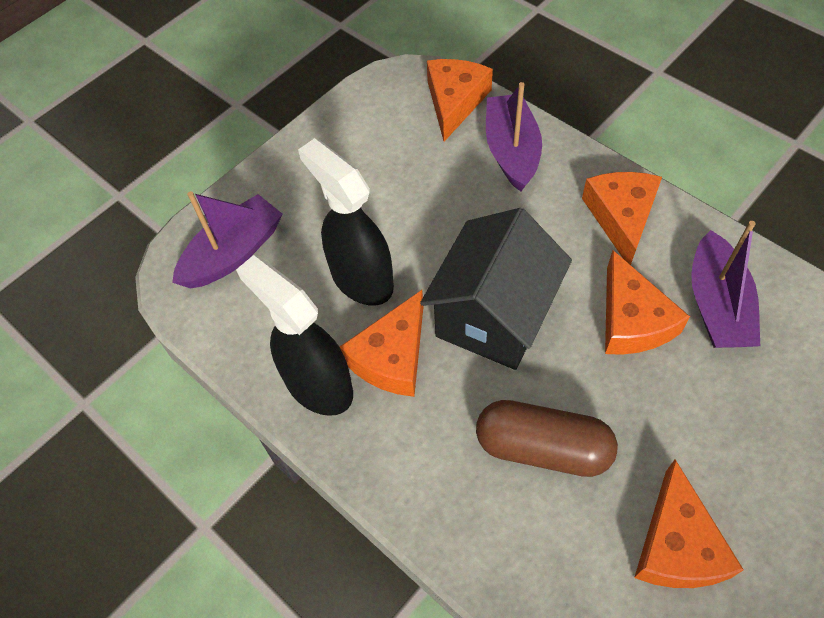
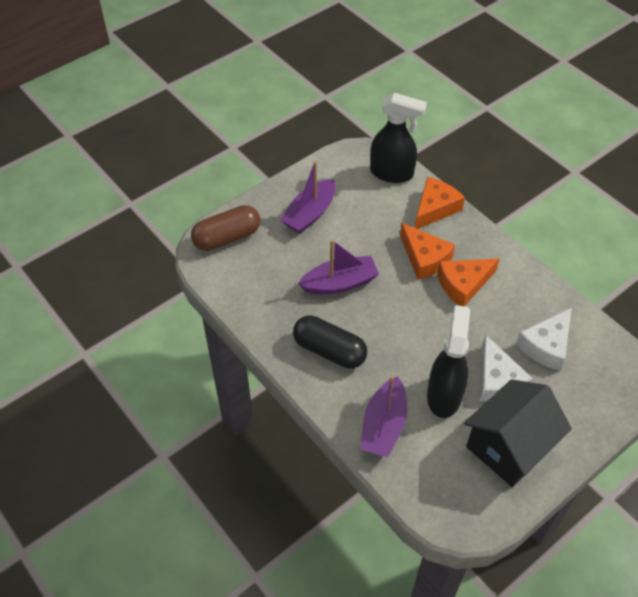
black capsule: none = 0 -> [293,315,367,369] = 1
orange cheese: [340,290,424,397] [427,59,493,142] [582,172,662,265] [605,250,690,355] [634,459,744,588] = 5 -> [400,223,455,280] [415,177,465,229] [437,258,499,306] = 3
white cheese: none = 0 -> [480,334,533,402] [516,308,572,371] = 2

